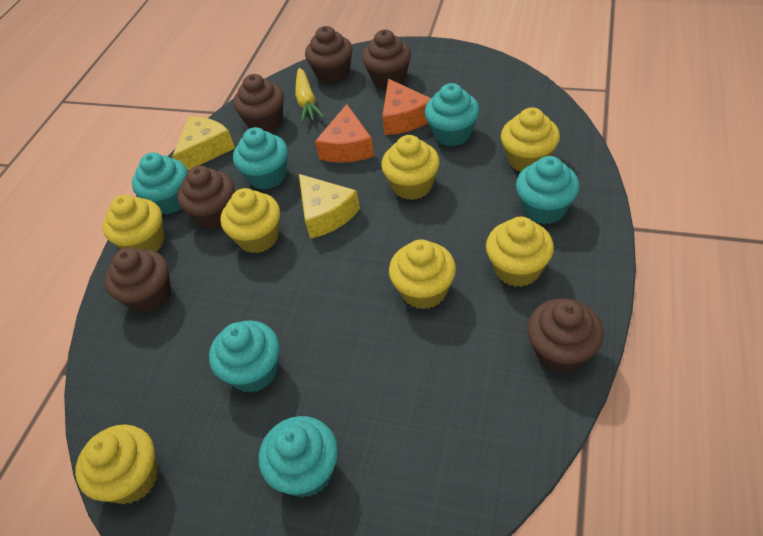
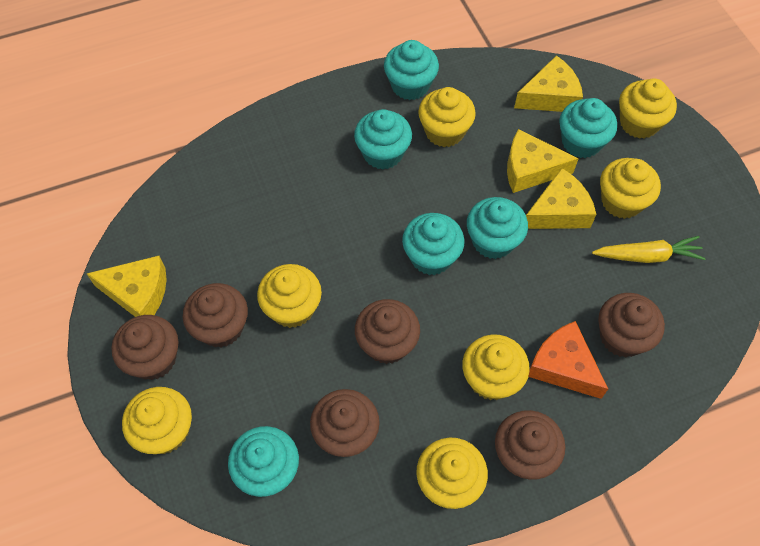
orange cheese: [315,104,374,163] [382,79,431,135] = 2 -> [528,321,608,399] = 1
yellow cheese: [172,116,235,171] [299,174,360,239] = 2 -> [86,256,167,317] [507,129,579,193] [514,55,583,112] [526,168,596,229] = 4

